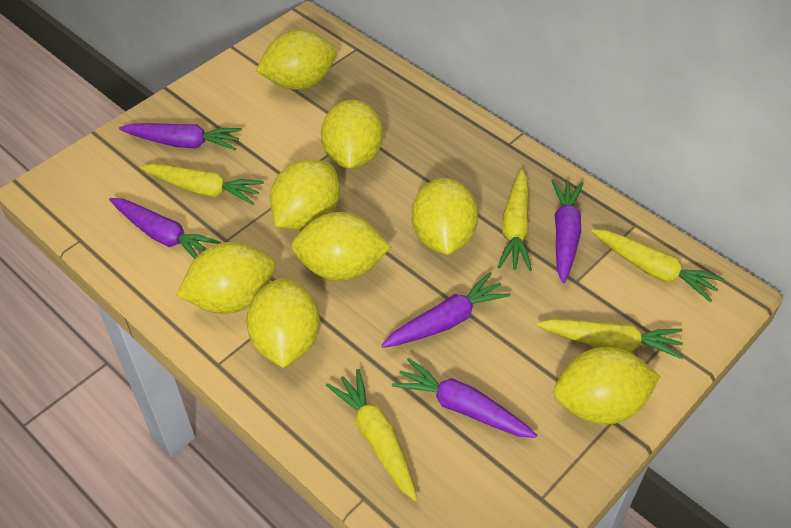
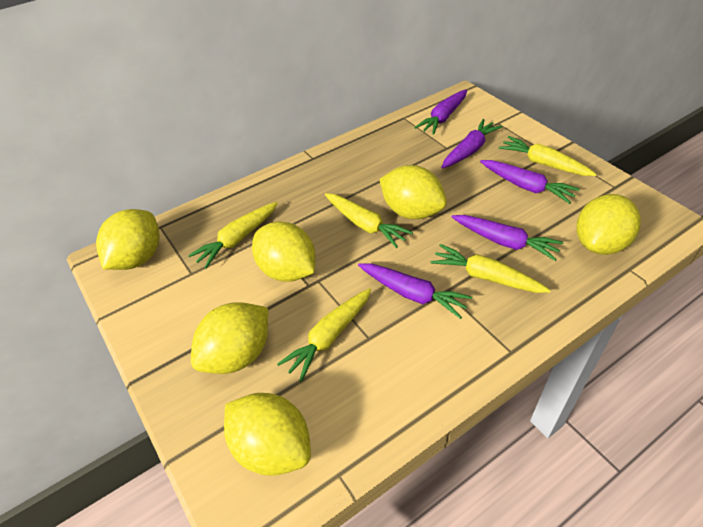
yellow lemon: [177,242,275,314] [246,278,320,368] [256,30,337,90] [270,159,340,230] [291,212,391,281] [321,100,383,169] [411,178,478,255] [553,347,660,425] = 8 -> [96,209,160,270] [191,302,268,374] [224,393,311,476] [252,222,315,282] [379,165,447,219] [576,194,641,255] = 6

